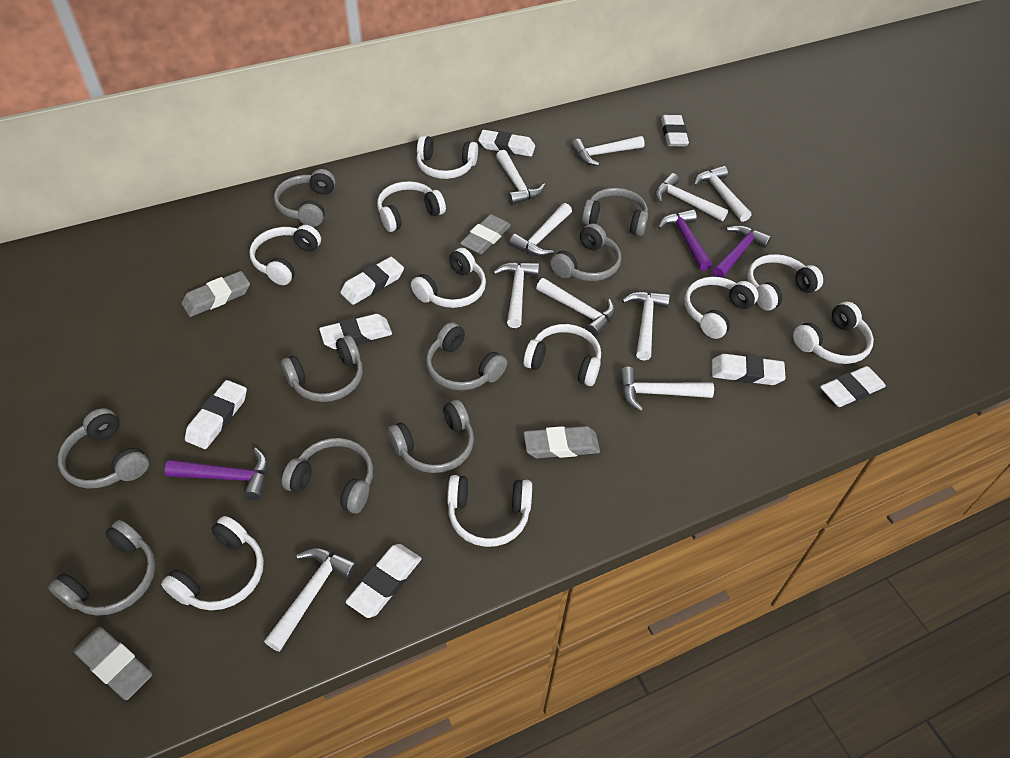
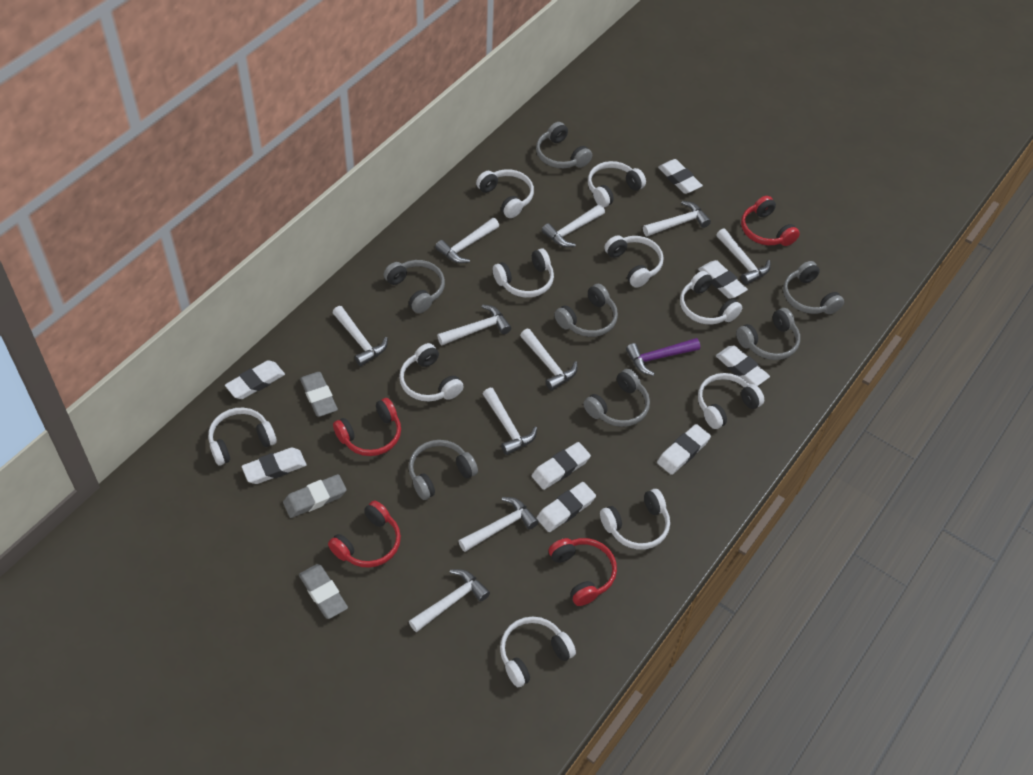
grey eraser: [73,627,152,700] [182,271,250,317] [460,214,511,254] [524,426,600,458] = 4 -> [283,474,347,518] [299,564,348,619] [300,372,338,417] = 3
grey headphones: [48,520,156,616] [58,408,149,488] [274,169,336,227] [281,335,363,402] [282,438,373,514] [388,400,474,473] [426,322,507,391] [550,223,621,281] [582,188,648,236] = 9 -> [384,260,445,313] [409,440,478,500] [536,122,592,168] [554,284,618,337] [584,369,650,427] [736,308,800,360] [783,261,844,314] = 7
purple hammer: [165,448,268,500] [658,209,712,271] [712,225,772,278] = 3 -> [626,338,700,376] = 1
red headphones: none = 0 -> [328,501,401,568] [333,398,401,456] [549,538,617,606] [741,196,800,246] = 4

